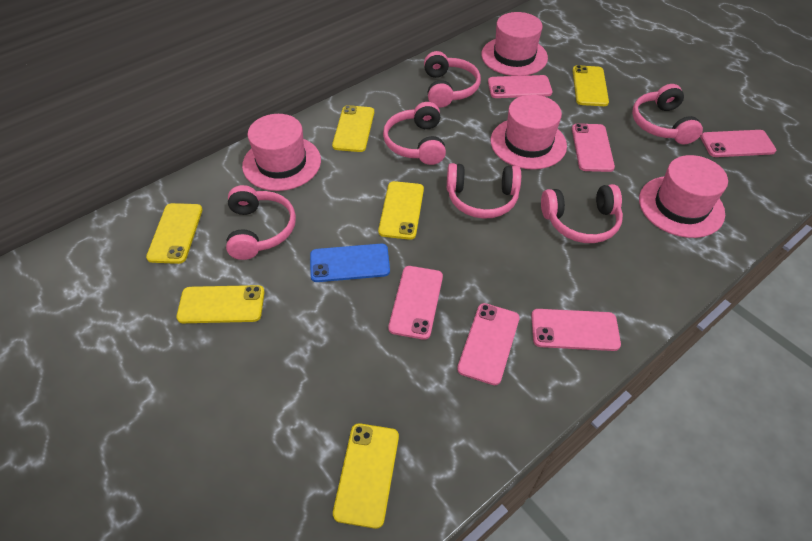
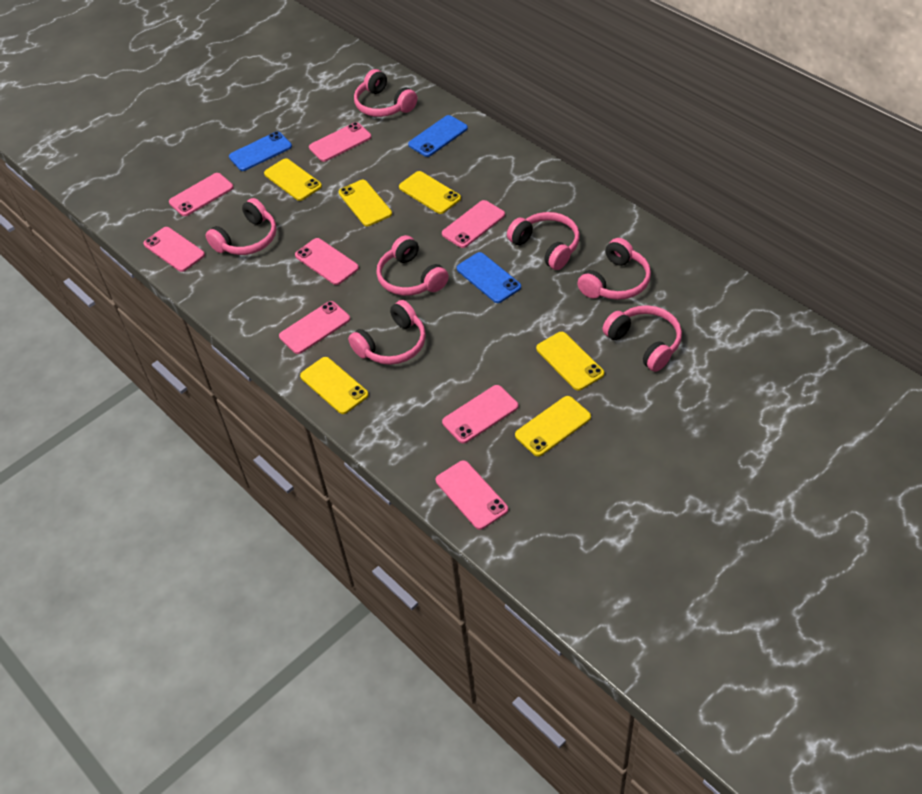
blue phone: [310,244,390,282] = 1 -> [229,131,292,171] [408,115,468,157] [457,252,521,303] = 3
pink hat: [242,114,321,191] [481,12,548,76] [491,95,567,170] [639,155,728,238] = 4 -> none = 0
pink headphones: [226,185,296,260] [383,102,446,165] [424,51,481,108] [447,163,521,219] [541,184,623,243] [632,84,703,144] = 6 -> [206,198,277,255] [348,300,426,365] [354,69,417,117] [376,235,449,296] [507,212,580,270] [577,238,651,300] [603,305,682,372] = 7
pink phone: [388,266,443,340] [457,303,520,385] [488,75,552,98] [531,309,621,351] [572,123,615,172] [700,130,776,157] = 6 -> [144,227,205,272] [169,173,234,216] [279,301,350,354] [295,238,359,285] [309,122,371,162] [436,460,508,530] [442,200,505,248] [442,385,518,443] = 8

